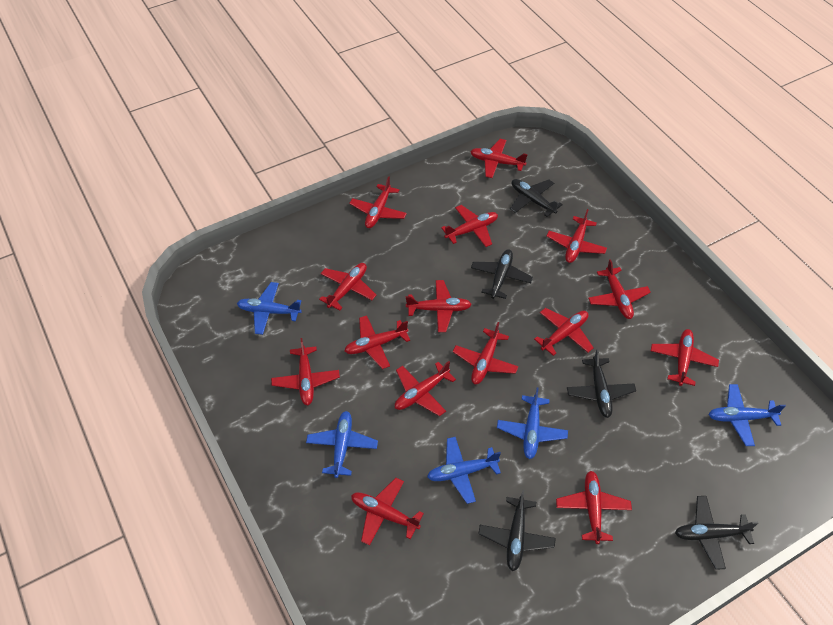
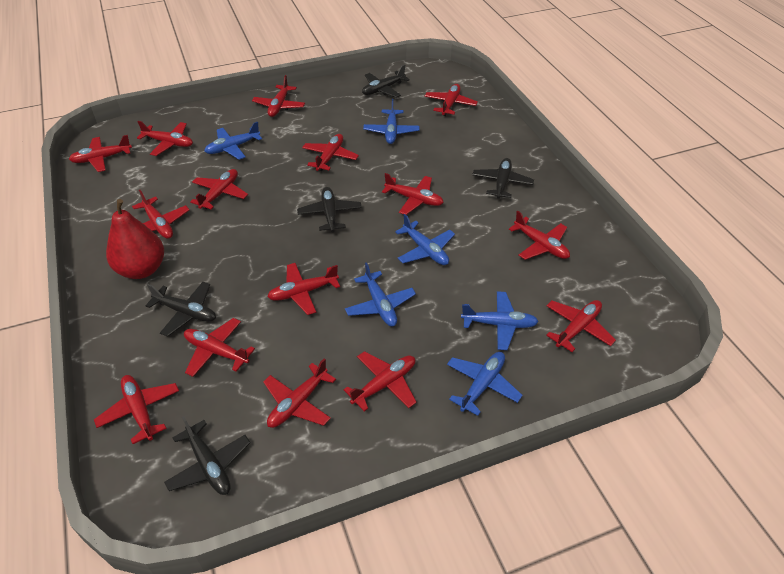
blue plane: [237,282,302,335] [306,411,378,478] [427,437,501,504] [497,387,568,459] [708,384,786,446] = 5 -> [204,122,262,160] [345,262,416,326] [363,99,420,144] [395,214,455,265] [447,352,523,416] [461,291,539,350] = 6
red pear: none = 0 -> [106,199,164,279] = 1

